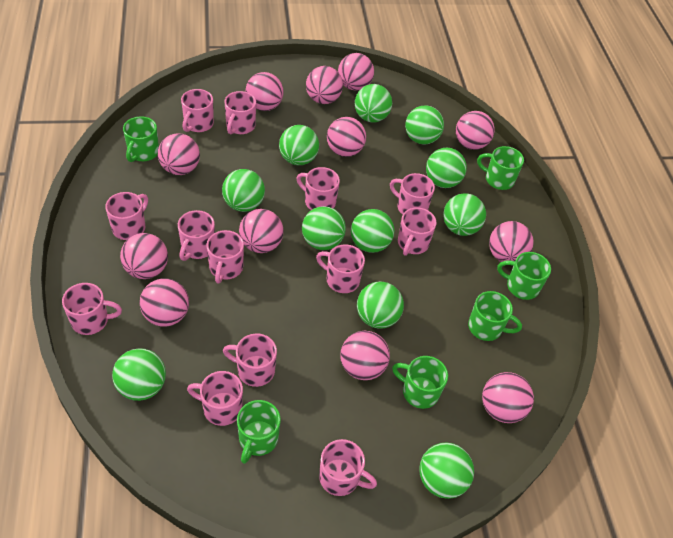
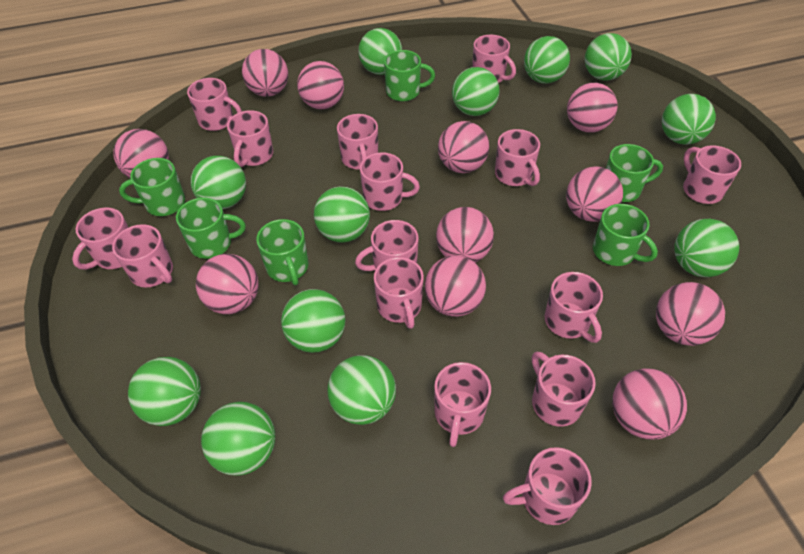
green ball: [112,348,166,401] [222,169,265,212] [279,125,319,165] [302,206,346,250] [351,209,395,253] [355,84,392,122] [357,281,404,329] [405,105,444,145] [419,442,474,499] [426,148,467,188] [443,193,486,236] = 11 -> [128,357,201,426] [191,156,246,209] [201,402,275,476] [281,289,345,353] [314,187,370,243] [327,355,396,425] [358,28,402,75] [452,67,499,116] [524,36,570,83] [585,33,632,81] [662,94,716,144] [674,219,739,277] = 12
pink ball: [120,233,168,279] [140,278,189,326] [158,133,200,175] [239,209,284,253] [245,72,284,111] [306,66,343,104] [327,117,366,157] [338,53,374,91] [340,331,390,380] [456,111,495,150] [482,372,534,423] [489,221,534,262] = 12 -> [113,129,169,178] [196,254,259,314] [242,49,288,97] [297,61,344,109] [425,255,486,317] [436,207,494,263] [438,121,489,173] [566,166,623,222] [567,83,618,133] [612,368,687,440] [656,282,725,346] = 11
pink mug: [62,283,122,335] [105,192,148,240] [178,210,215,261] [181,89,214,132] [187,371,243,426] [206,230,244,284] [223,334,277,387] [224,91,256,134] [297,167,340,210] [316,244,365,293] [319,439,377,496] [390,173,435,215] [398,207,436,256] = 13 -> [72,208,129,270] [112,224,173,288] [187,78,242,131] [227,110,273,167] [337,114,378,170] [355,220,419,271] [360,152,420,211] [374,257,424,329] [434,362,491,447] [472,35,516,83] [495,129,540,186] [503,447,592,525] [532,351,596,427] [545,272,603,343] [683,145,741,204] = 15

